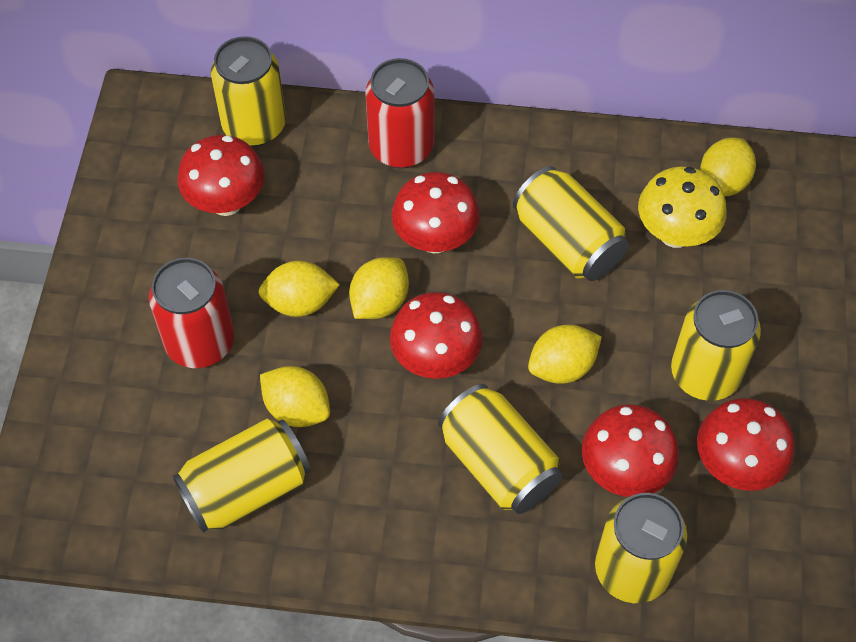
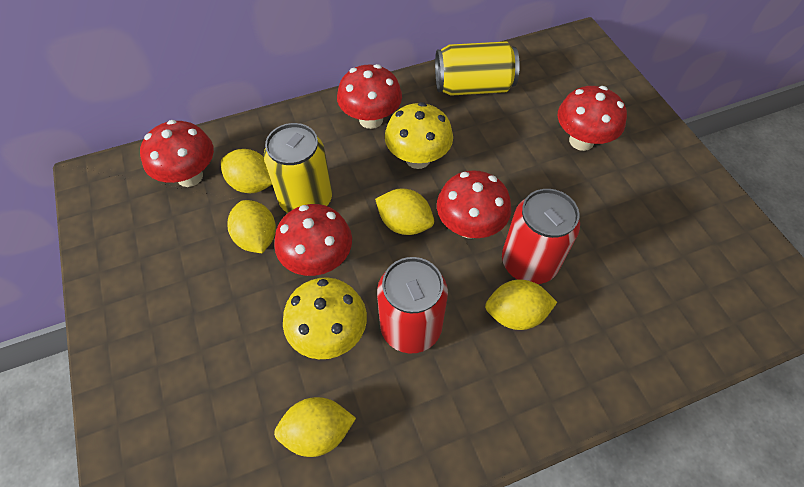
yellow can: [173,419,311,533] [211,36,286,147] [438,384,562,514] [513,166,628,281] [595,493,687,603] [671,290,761,401] = 6 -> [264,123,332,213] [435,41,520,96] = 2
yellow mushroom: [638,167,726,248] = 1 -> [283,277,367,359] [385,102,453,169] = 2

